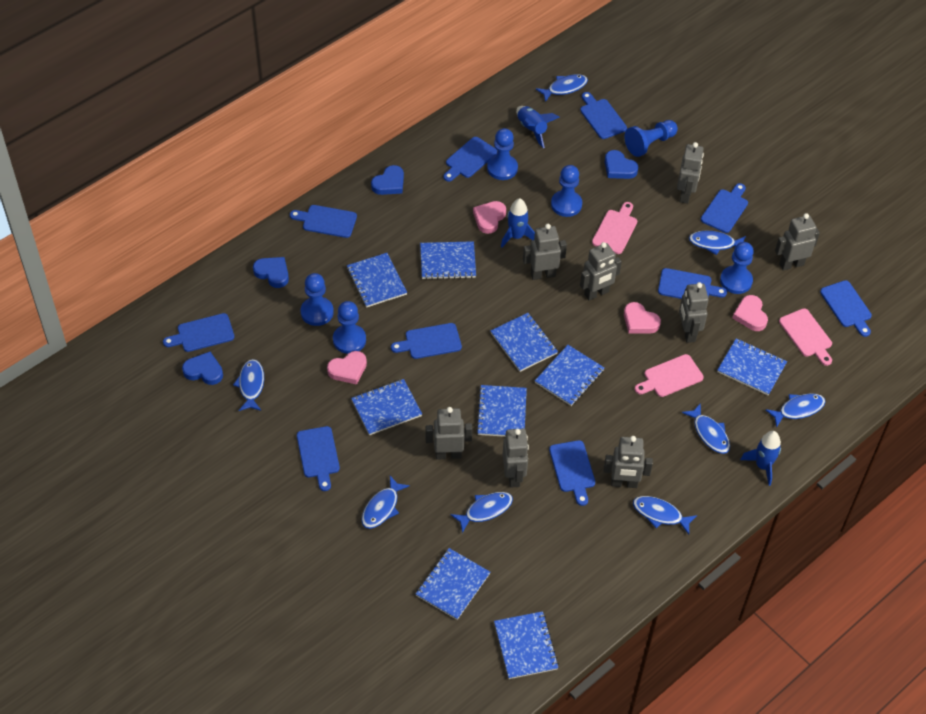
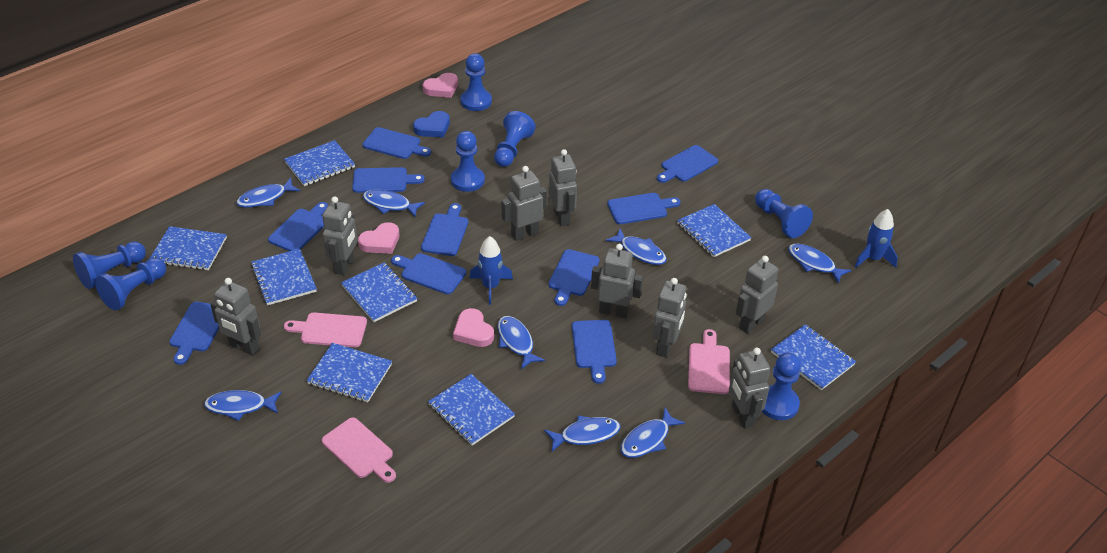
blue heart: [182,352,223,385] [253,257,289,288] [371,165,404,195] [604,150,638,179] = 4 -> [413,111,450,138] = 1
blue notebook: [347,253,407,308] [351,379,422,435] [416,548,490,620] [420,241,476,280] [476,385,527,437] [490,313,558,372] [494,611,559,679] [535,345,604,406] [717,338,787,395] = 9 -> [149,226,227,270] [251,249,317,306] [284,140,355,186] [306,343,392,403] [341,262,417,322] [428,374,515,446] [677,204,752,257] [771,324,856,390] = 8
blue pawn: [301,273,334,326] [333,301,366,354] [487,128,518,180] [551,165,582,217] [624,120,678,157] [720,242,754,294] = 6 -> [73,241,146,289] [95,258,166,310] [451,131,485,192] [460,53,492,111] [494,111,536,167] [755,189,813,238] [762,352,801,420] = 7
blue rocket: [501,198,535,248] [516,106,560,148] [740,431,781,486] = 3 -> [469,236,513,305] [854,209,898,268] = 2
pink heart: [327,351,367,385] [473,201,506,234] [624,302,661,334] [733,295,768,331] = 4 -> [358,222,399,254] [423,73,458,98] [453,308,494,347] = 3

